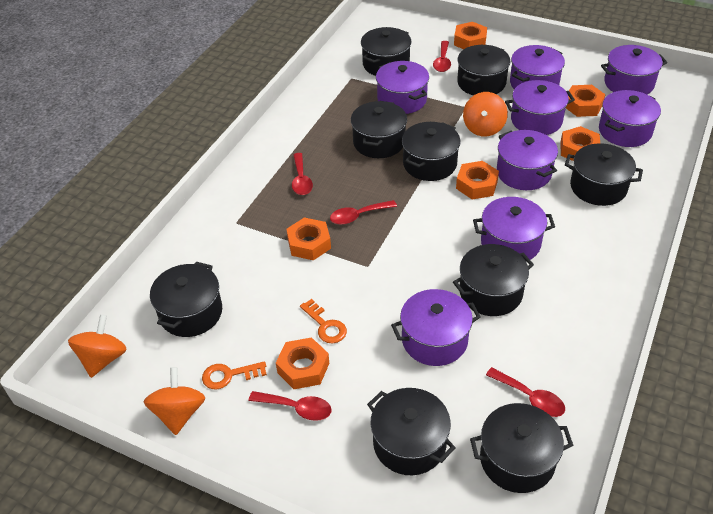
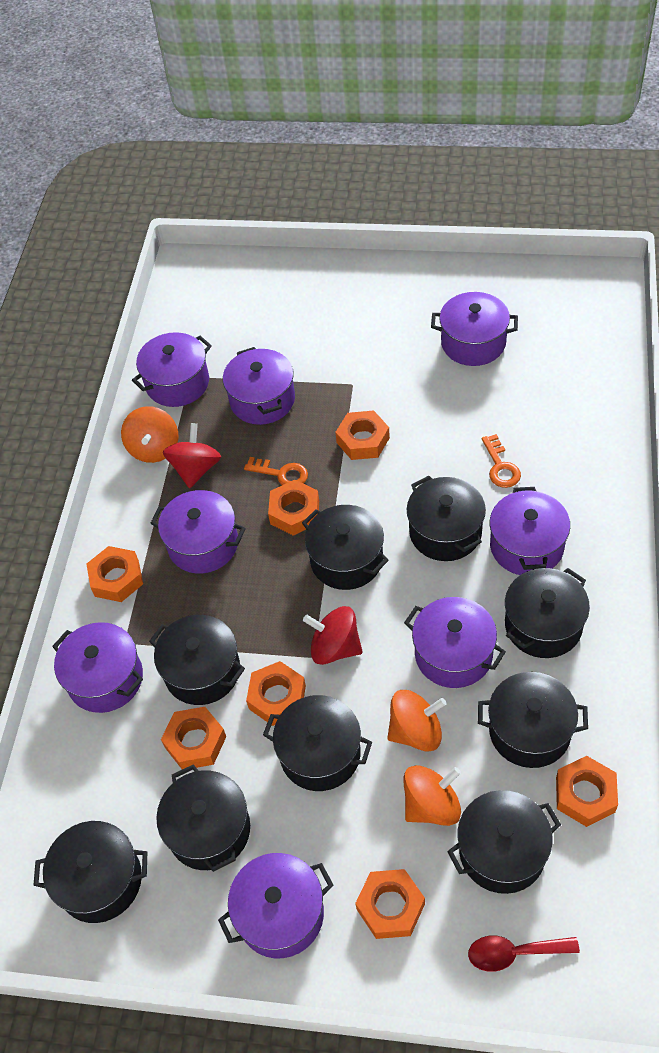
orange nut: [276,337,329,389] [286,217,331,260] [454,22,487,49] [456,161,499,200] [560,126,600,161] [566,85,606,117] = 6 -> [87,546,143,602] [161,707,226,769] [246,661,306,726] [268,480,319,536] [335,410,390,460] [355,869,425,939] [556,756,618,827] = 7
red spinning top: none = 0 -> [163,423,221,488] [303,606,363,665] = 2
red spoon: [249,391,332,421] [292,153,313,195] [330,200,397,225] [433,41,451,72] [486,367,565,417] = 5 -> [468,936,580,972] = 1

